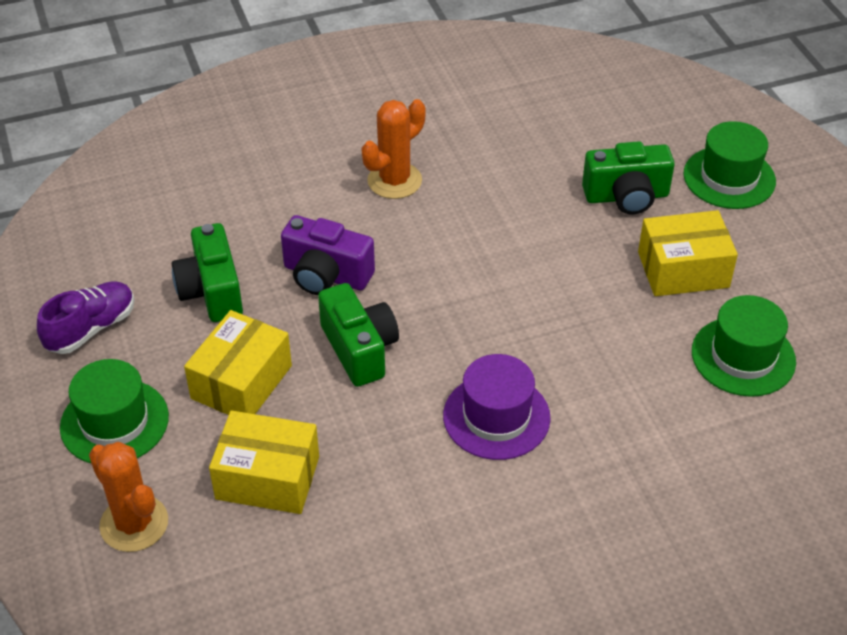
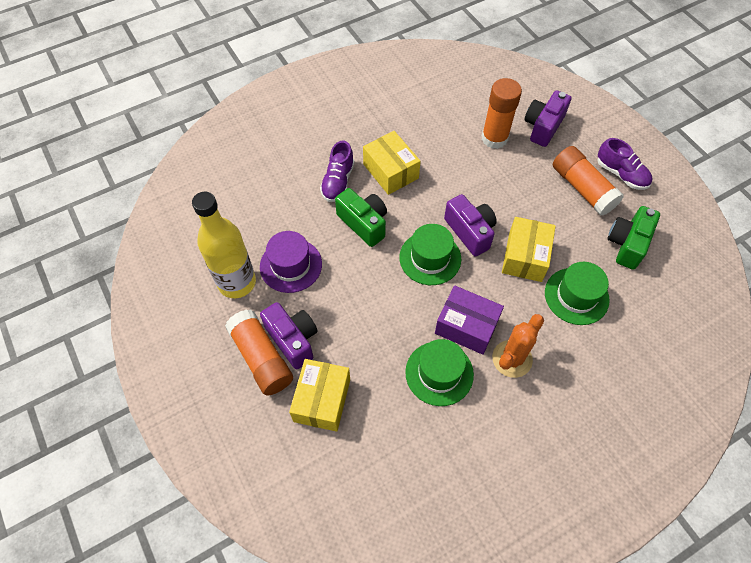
green camera: [172,223,243,322] [318,283,399,387] [582,141,675,214] = 3 -> [335,188,387,247] [608,206,660,270] = 2
orange cactus: [89,442,168,552] [361,99,426,199] = 2 -> [492,314,544,378] = 1
orange glue stick: none = 0 -> [225,309,293,396] [482,78,522,149] [553,146,624,216] = 3
purple box: none = 0 -> [435,285,504,355] = 1
purple camera: [281,215,375,295] = 1 -> [260,302,318,369] [444,194,497,257] [525,90,572,147] = 3
purple shoe: [37,281,134,354] = 1 -> [320,141,354,202] [597,138,652,190] = 2
yellow bottle: none = 0 -> [192,192,256,298] = 1

